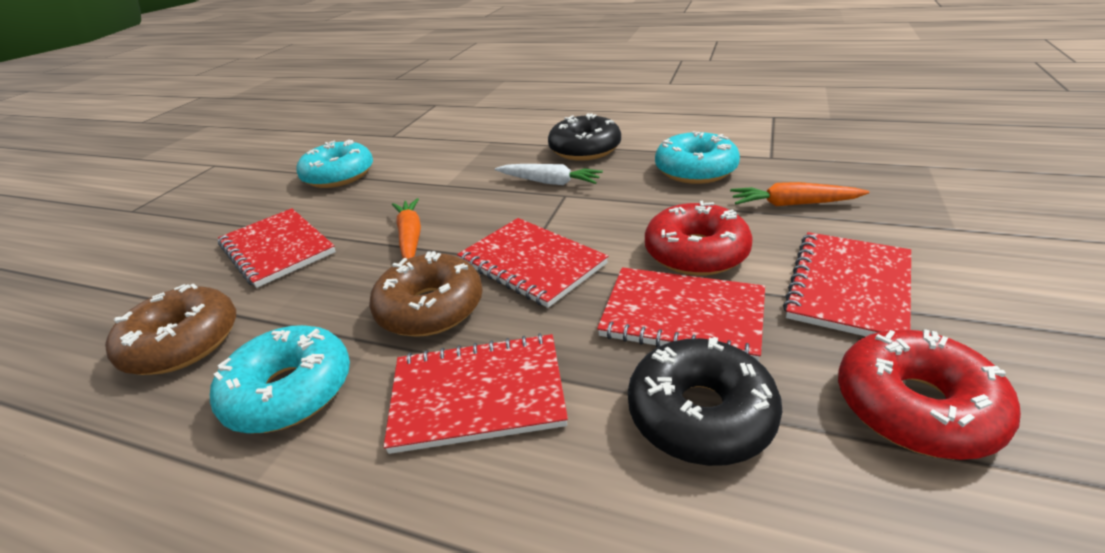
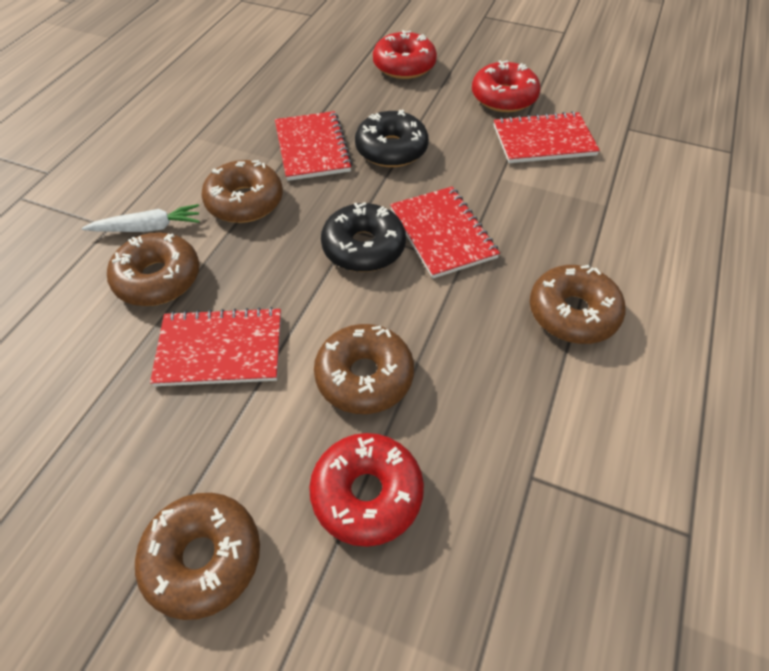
brown donut: [105,283,236,375] [369,251,483,337] = 2 -> [107,233,200,306] [135,493,260,620] [201,160,283,223] [314,324,414,414] [530,265,625,344] = 5
orange carrot: [392,198,421,259] [730,182,869,206] = 2 -> none = 0
red donut: [645,201,753,276] [838,329,1021,460] = 2 -> [309,433,424,547] [373,30,437,79] [472,60,541,112] = 3
red notebook: [218,208,336,288] [384,333,568,454] [457,218,608,308] [597,267,765,361] [783,232,911,336] = 5 -> [150,307,281,386] [275,111,353,181] [390,186,500,278] [494,111,600,163] = 4
turquoise donut: [210,325,350,433] [296,140,373,188] [655,131,740,184] = 3 -> none = 0

